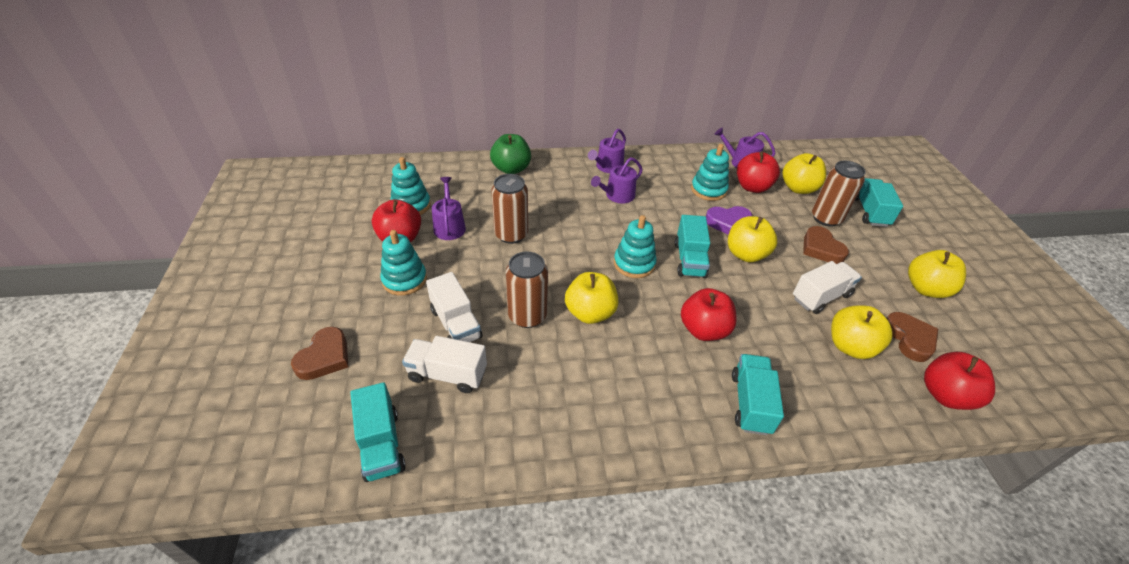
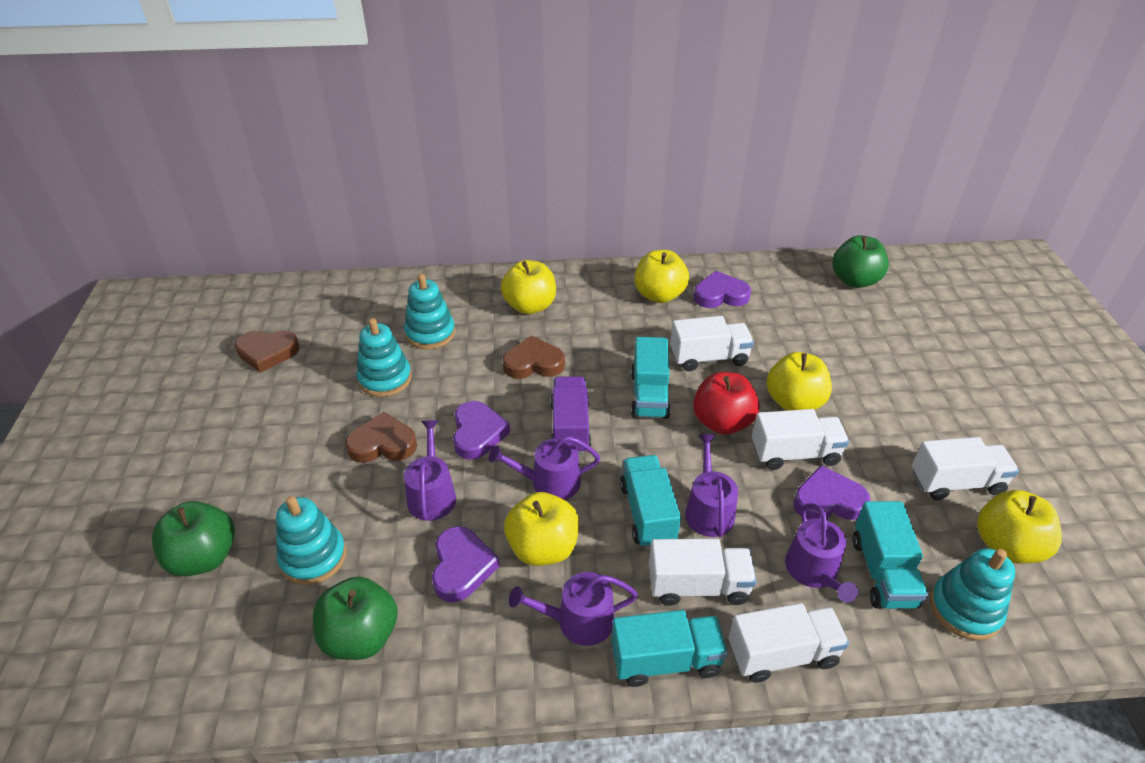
brown can: [491,174,528,244] [506,252,548,328] [812,161,866,227] = 3 -> none = 0
green apple: [490,134,531,174] = 1 -> [152,501,235,576] [313,577,397,660] [832,235,889,288] = 3
purple heart: [706,206,752,235] = 1 -> [432,526,500,602] [453,401,510,460] [694,271,751,308] [793,465,870,520] = 4
purple truck: none = 0 -> [550,376,591,454] = 1
purple watering can: [432,177,466,240] [588,129,626,173] [591,157,643,203] [714,128,775,168] = 4 -> [404,420,456,521] [489,436,600,500] [509,572,638,646] [685,434,738,537] [785,503,858,603] = 5
red apple: [372,199,421,243] [681,288,737,341] [737,151,780,193] [924,352,995,410] = 4 -> [693,372,760,435] = 1
white truck: [402,336,487,393] [426,272,483,342] [793,261,862,314] = 3 -> [649,539,756,606] [670,316,754,371] [728,603,849,683] [752,409,849,470] [912,437,1019,500] = 5

